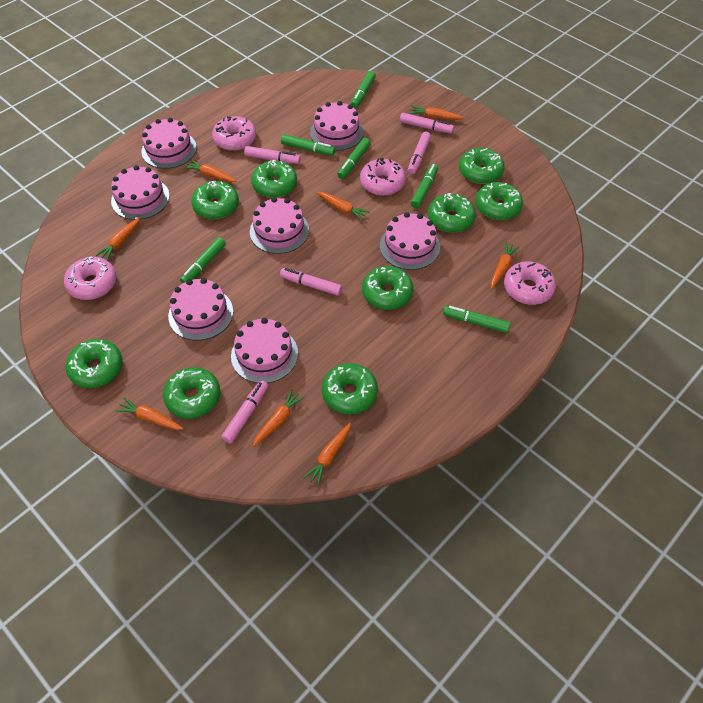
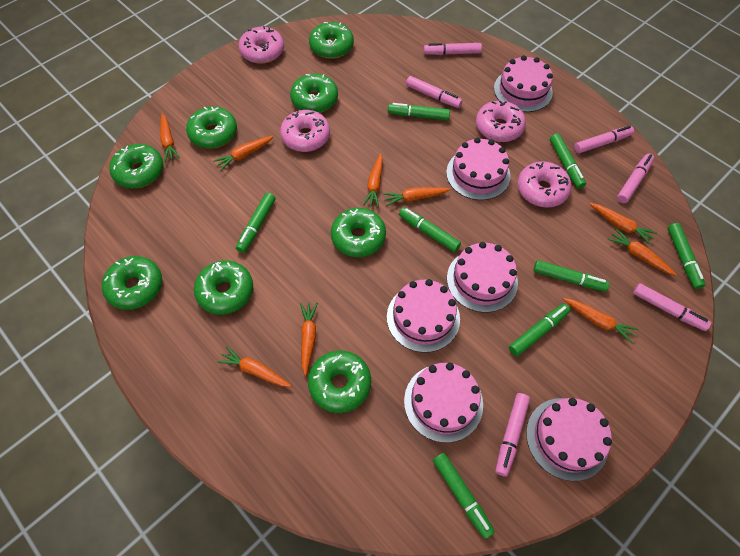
green donut: [65,339,123,388] [163,367,220,419] [191,180,239,219] [251,160,297,198] [322,363,378,415] [362,266,413,310] [428,193,476,233] [459,148,505,184] [475,182,523,220] = 9 -> [102,256,162,310] [109,144,163,188] [186,107,237,149] [194,260,253,315] [290,73,338,113] [308,350,371,413] [309,22,354,59] [331,208,386,257] = 8
green marker: [180,237,226,284] [281,134,335,156] [337,138,371,179] [351,71,376,108] [411,164,438,208] [443,305,510,333] = 6 -> [236,193,276,253] [388,103,450,120] [399,207,461,252] [433,453,495,539] [509,304,570,356] [533,260,610,291] [550,133,586,189] [668,223,706,289] = 8
orange carrot: [96,217,141,261] [115,397,184,430] [184,160,237,182] [252,389,305,447] [303,423,351,486] [316,192,370,221] [410,106,464,120] [491,242,519,289] = 8 -> [160,113,180,162] [214,136,274,171] [217,346,292,387] [300,303,318,376] [363,153,383,207] [383,187,451,206] [563,298,638,343] [590,203,657,244] [608,229,677,276] = 9
pink cake: [111,165,170,220] [141,118,197,169] [168,278,233,341] [231,318,298,383] [250,197,309,254] [310,101,364,151] [380,212,440,270] = 7 -> [387,279,460,353] [404,363,483,443] [446,137,510,200] [447,242,518,313] [494,55,553,112] [526,398,612,481] = 6
pink marker: [222,380,268,443] [244,146,301,164] [280,268,342,296] [400,113,454,133] [408,132,431,174] = 5 -> [406,76,462,108] [424,43,482,55] [496,393,530,477] [574,126,634,153] [617,154,654,203] [633,283,711,331] = 6

